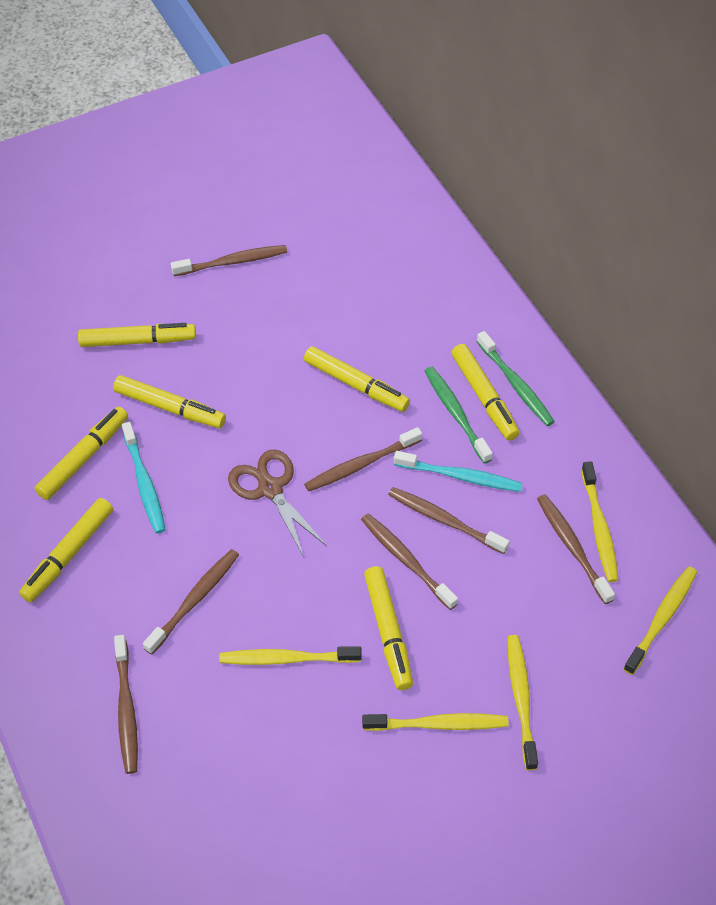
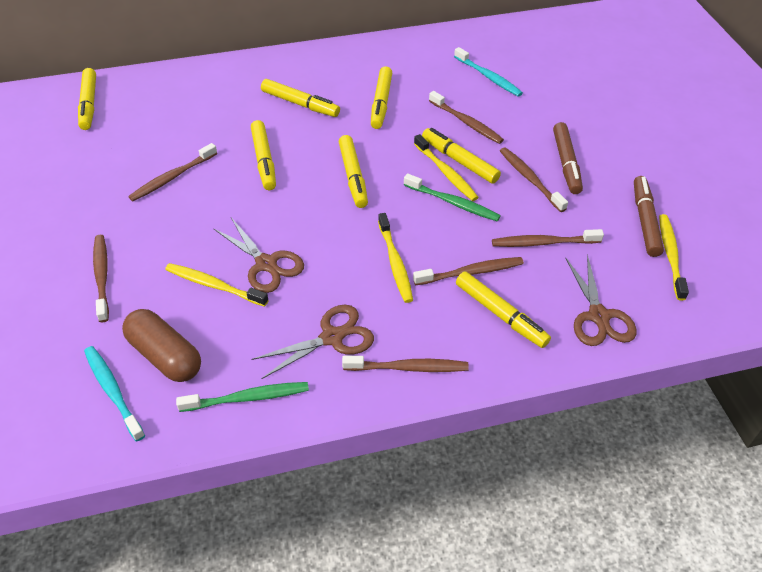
brown capsule: none = 0 -> [122,309,201,382] = 1
brown marker: none = 0 -> [553,122,583,194] [634,176,664,257] = 2
brown scissors: [228,450,327,557] = 1 -> [213,218,304,293] [252,305,374,379] [565,254,637,346] = 3
yellow toothbrush: [220,646,362,665] [362,713,509,731] [508,635,538,770] [581,461,618,582] [623,567,697,675] = 5 -> [165,263,268,307] [378,213,413,303] [414,134,479,201] [659,214,689,301] = 4

